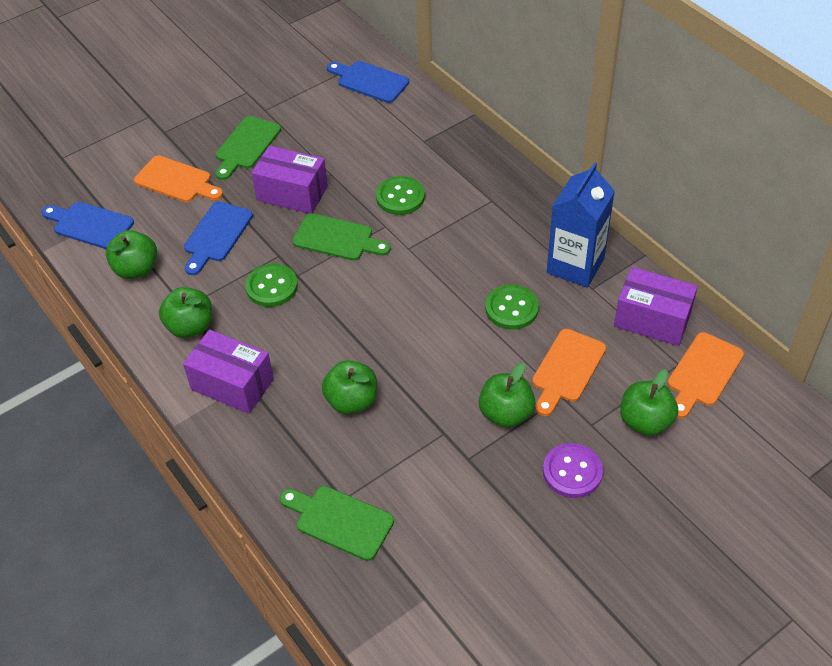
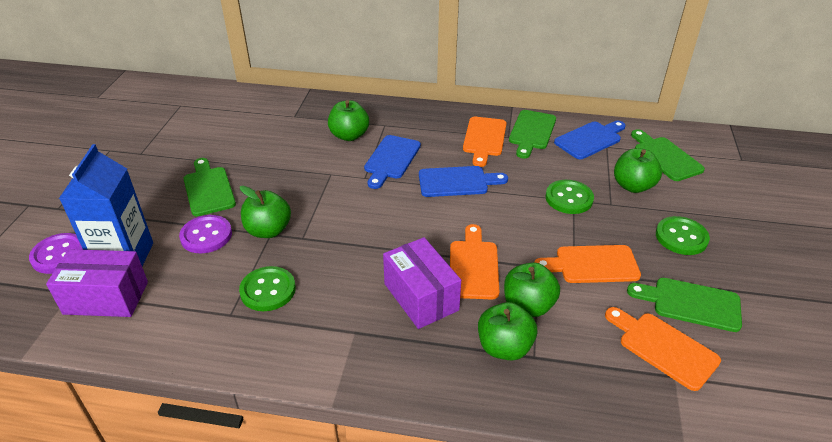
green cutting board: [215,116,281,180] [280,486,394,561] [292,213,391,261] = 3 -> [184,158,236,216] [509,110,556,159] [627,278,742,332] [631,129,705,181] = 4
orange cutting board: [134,155,223,202] [532,329,606,416] [668,332,744,418] = 3 -> [450,224,499,299] [463,117,507,167] [534,245,641,283] [605,307,721,391] = 4
purple box: [183,330,274,414] [252,146,328,214] [614,267,698,346] = 3 -> [46,249,148,317] [383,237,461,329] = 2
purple button: [543,443,603,498] = 1 -> [29,233,83,274] [179,215,232,253] = 2

